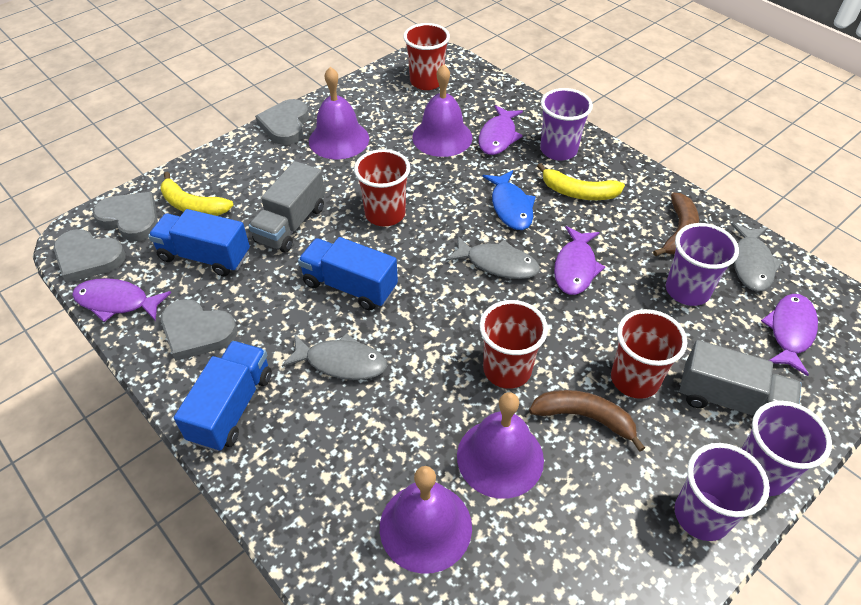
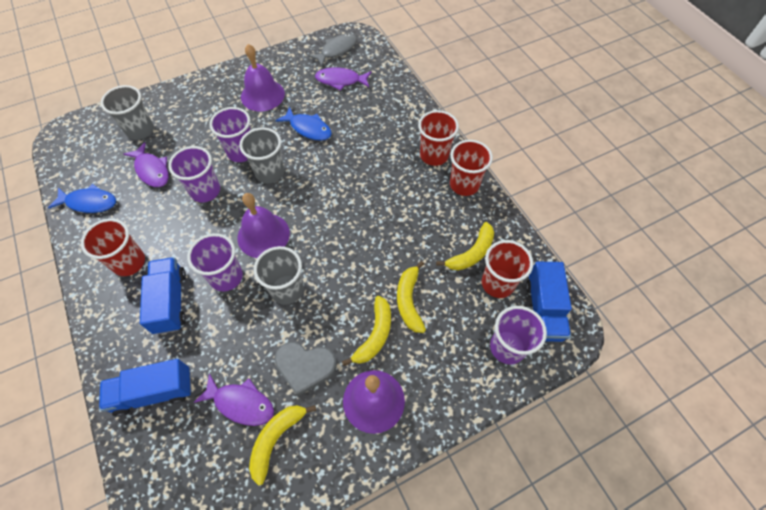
blue fish: [482,170,536,230] = 1 -> [48,184,116,213] [275,106,332,141] = 2
brown banana: [529,390,645,452] [653,193,699,257] = 2 -> none = 0
grey cup: none = 0 -> [101,85,154,140] [239,127,284,183] [254,246,304,305] = 3
grey fish: [282,333,387,380] [446,236,540,279] [731,223,783,292] = 3 -> [308,33,357,67] = 1
grey heart: [54,229,126,283] [93,192,158,241] [161,299,237,361] [255,99,309,145] = 4 -> [274,342,337,397] = 1
grey truck: [248,161,325,253] [680,340,802,416] = 2 -> none = 0
purple bell: [309,67,369,160] [380,466,472,574] [412,64,472,157] [457,392,544,499] = 4 -> [237,193,290,258] [241,44,285,111] [343,370,405,434] = 3
purple fish: [72,278,171,322] [478,105,523,155] [554,226,606,295] [761,294,818,376] = 4 -> [124,142,169,187] [193,373,274,426] [315,67,371,91] = 3
yellow banana: [161,172,234,216] [537,163,625,200] = 2 -> [249,405,316,486] [342,296,391,366] [397,261,426,333] [436,222,494,270] = 4

